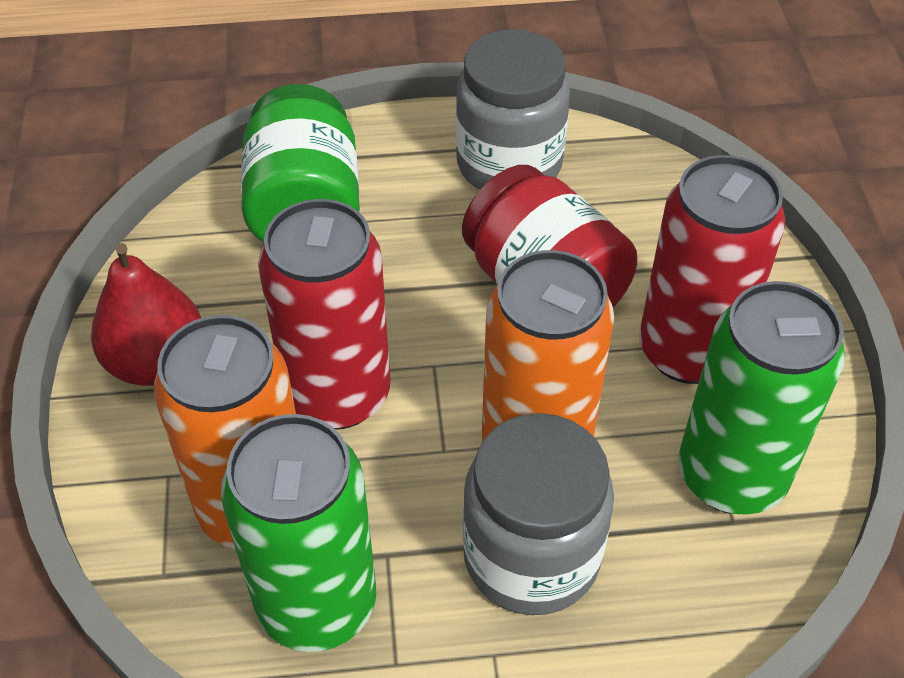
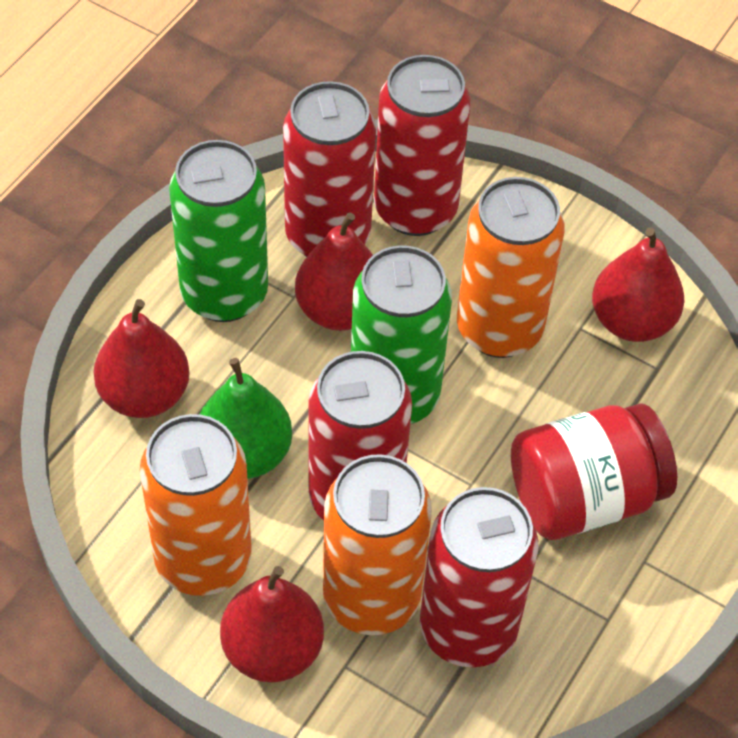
green jar: [241,84,360,242] = 1 -> none = 0
green pear: none = 0 -> [200,358,292,479] = 1
grey jar: [456,29,570,190] [463,413,614,615] = 2 -> none = 0
orange can: [154,315,296,549] [482,250,614,441] = 2 -> [140,414,252,596] [323,454,432,635] [457,177,565,358] = 3
red can: [258,199,390,429] [639,155,786,384] = 2 -> [283,81,376,257] [309,351,412,520] [374,55,470,236] [420,487,538,668] = 4
red pear: [91,243,201,386] = 1 -> [94,299,190,418] [220,566,324,683] [295,212,373,331] [592,228,684,342] = 4

